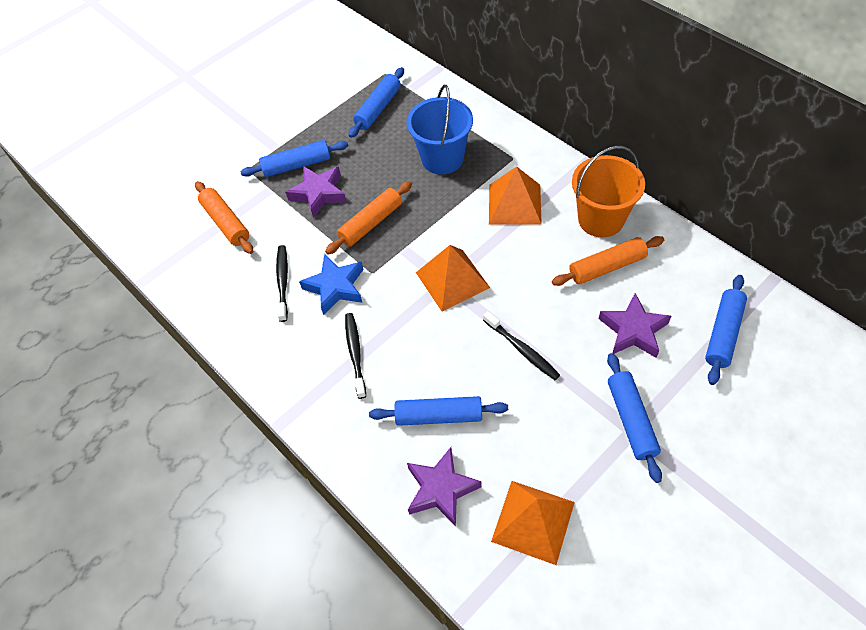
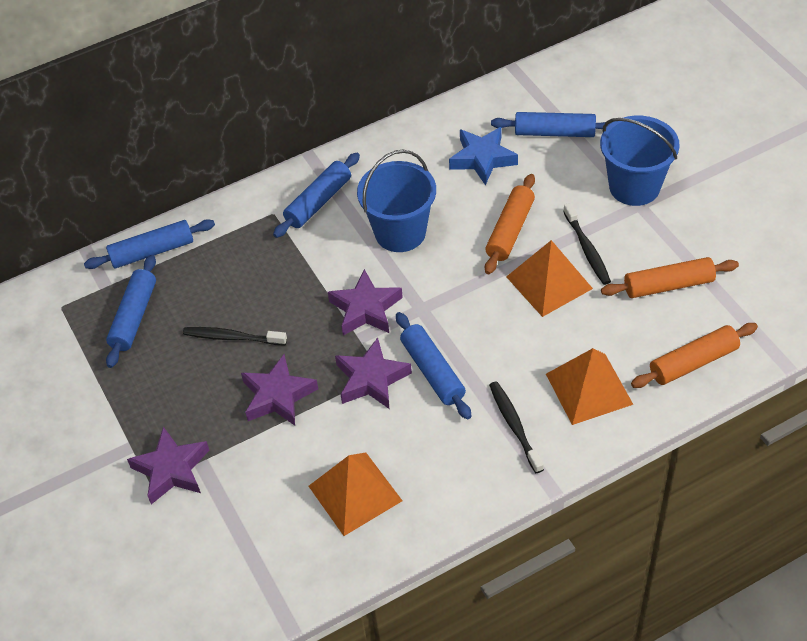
blue bucket: [407,85,473,174] = 1 -> [357,150,436,252] [600,116,680,206] = 2
orange bucket: [572,146,645,237] = 1 -> none = 0
purple star: [285,166,346,218] [407,447,482,527] [599,293,671,358] = 3 -> [127,426,209,504] [241,354,318,426] [328,269,403,336] [335,338,412,409] = 4

